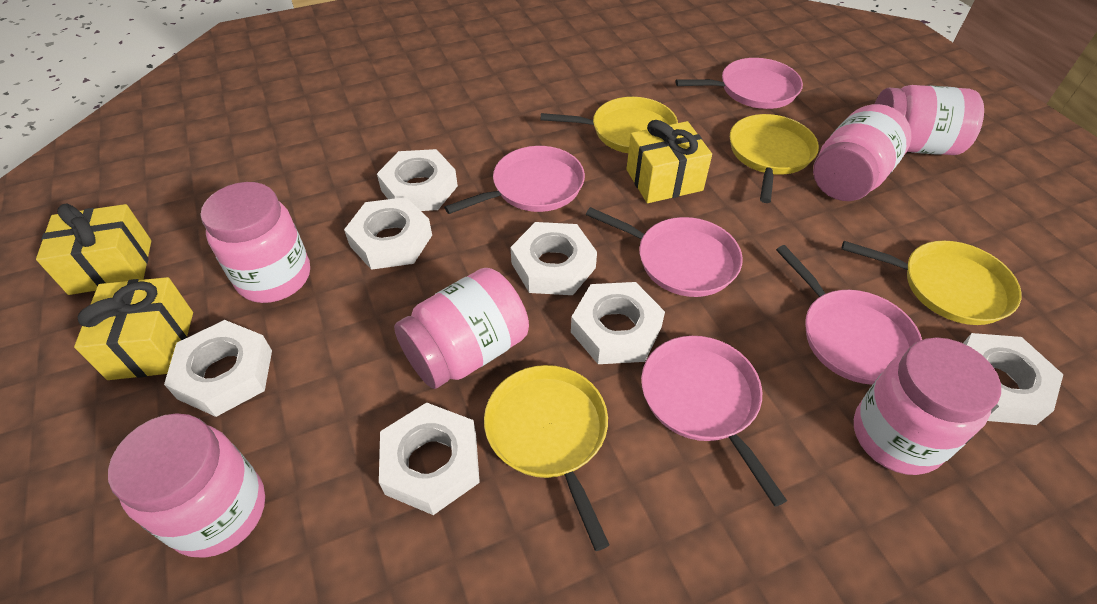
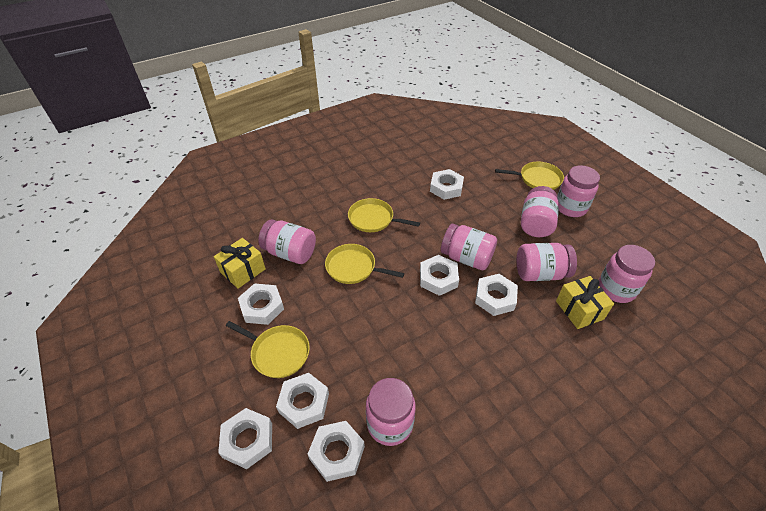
pink jar: [108,413,265,558] [201,182,310,303] [394,268,529,389] [813,104,912,201] [854,337,1001,475] [875,85,984,155] = 6 -> [258,220,316,264] [366,378,416,446] [441,224,497,270] [517,243,577,281] [521,186,559,237] [557,165,600,217] [599,245,655,303] = 7
pink pan: [444,146,585,214] [586,207,743,297] [641,336,787,507] [676,58,803,109] [776,245,922,385] = 5 -> none = 0
yellow gift: [36,203,151,295] [74,277,193,380] [626,120,712,203] = 3 -> [214,238,266,289] [556,276,614,329] = 2

